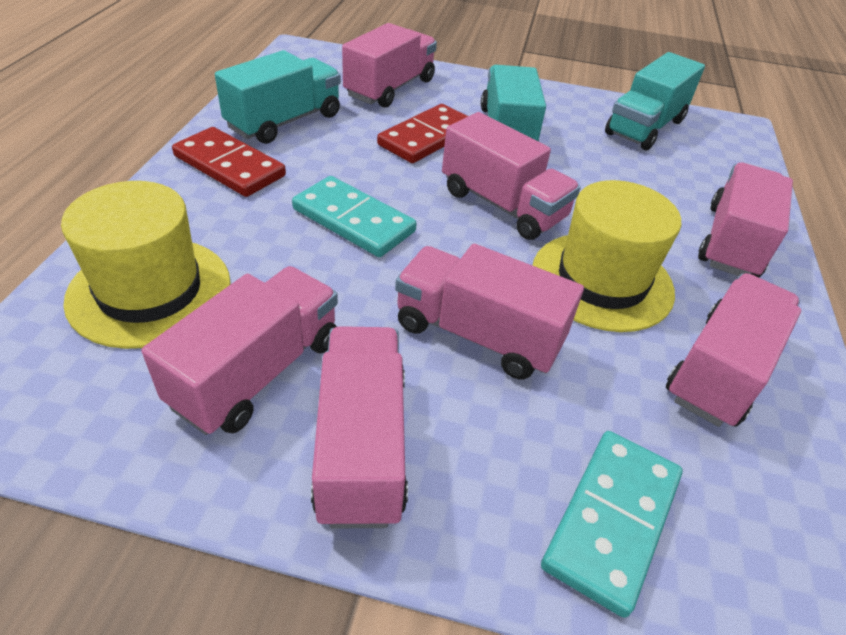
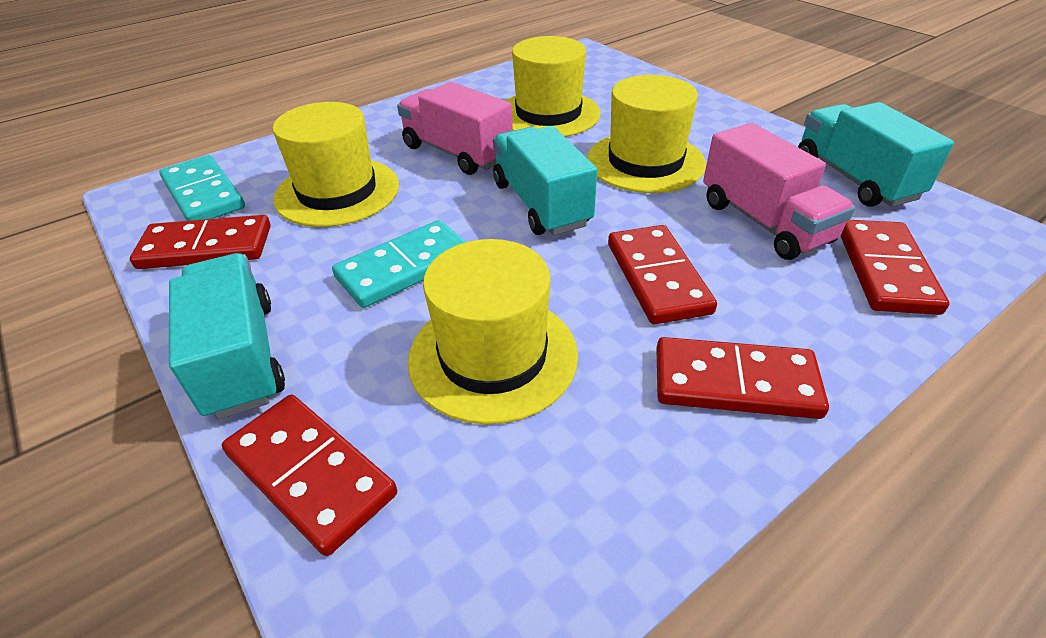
pink truck: [142,266,338,435] [311,326,408,529] [342,23,437,108] [395,244,584,379] [442,112,580,240] [666,273,801,427] [698,163,793,277] = 7 -> [397,82,513,175] [703,123,855,260] = 2
red domino: [172,127,286,197] [377,104,468,163] = 2 -> [130,215,271,269] [222,395,397,556] [608,225,717,324] [656,337,829,419] [840,220,950,315] = 5
yellow hat: [61,181,230,349] [532,180,682,332] = 2 -> [273,102,399,227] [408,239,578,424] [506,36,601,137] [587,75,706,193] = 4

